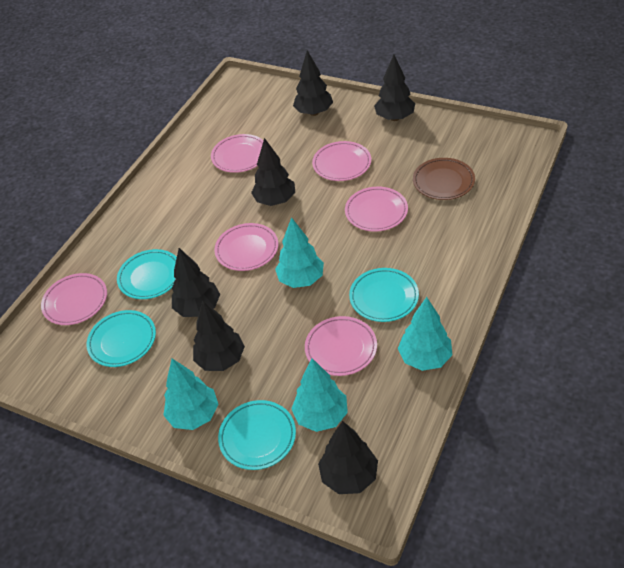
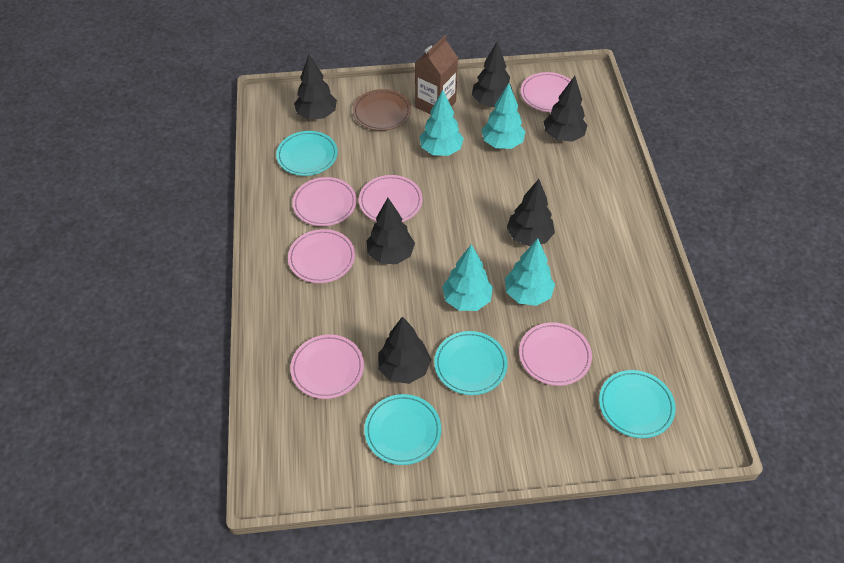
brown carton: none = 0 -> [415,35,458,114] = 1

